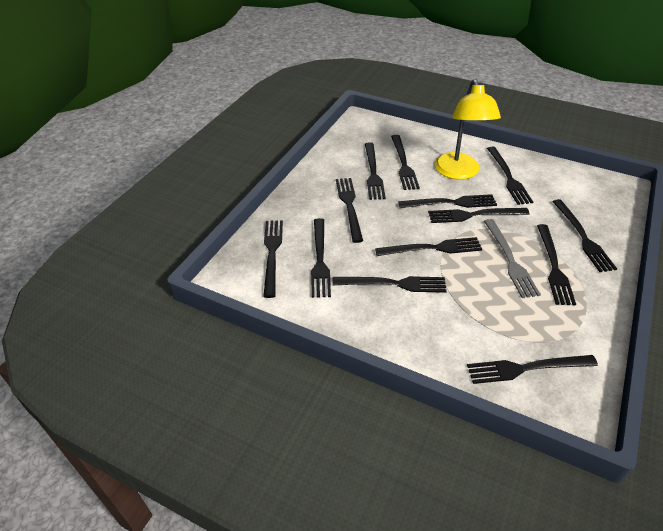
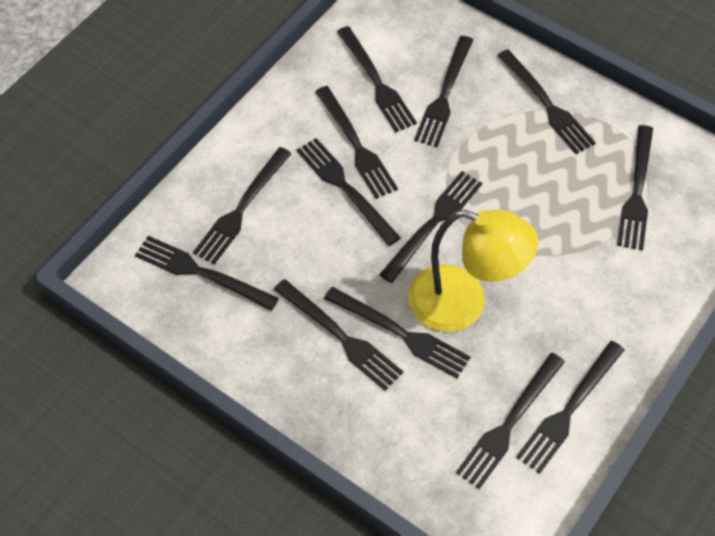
grey fork: [484,219,541,298] = 1 -> none = 0

